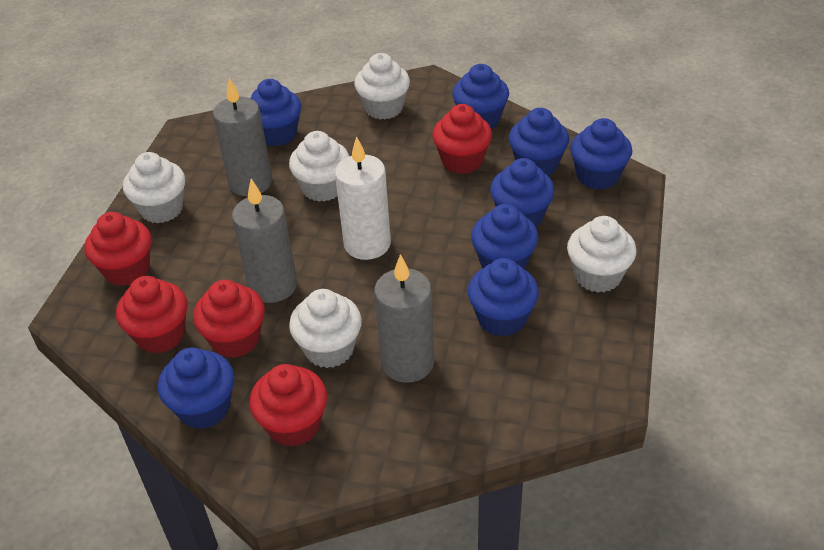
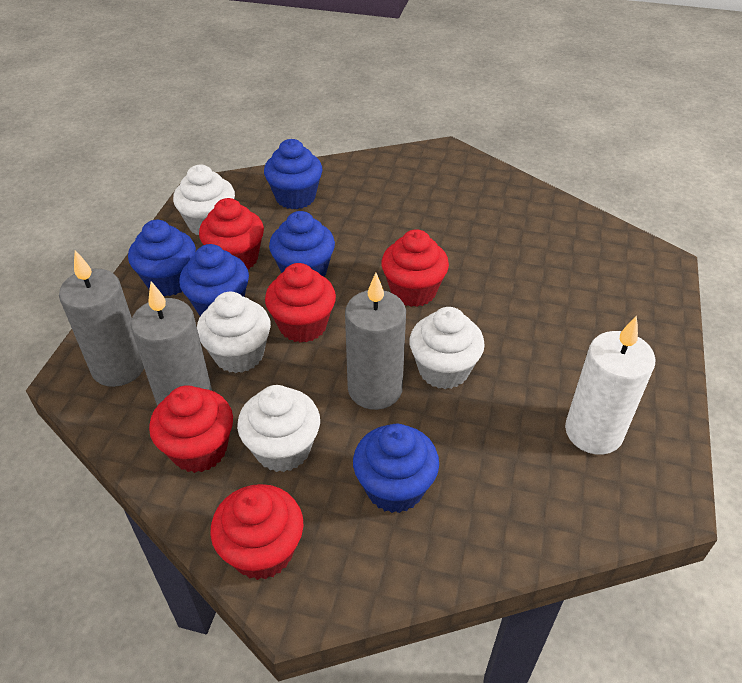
blue cupcake: [158,347,234,429] [251,79,302,146] [452,64,509,129] [468,258,539,337] [471,204,538,270] [490,158,555,227] [509,108,569,176] [570,118,632,190] = 8 -> [128,220,196,296] [179,244,249,316] [264,139,322,209] [269,211,335,277] [353,424,439,513] = 5
white cupcake: [123,152,185,223] [289,131,349,202] [289,289,362,368] [354,53,410,119] [567,216,637,292] = 5 -> [173,165,235,235] [197,292,271,373] [237,385,320,472] [409,307,485,389] = 4

